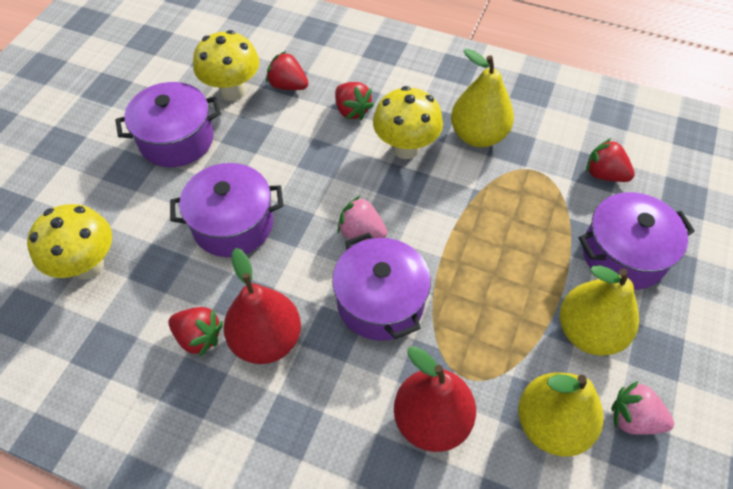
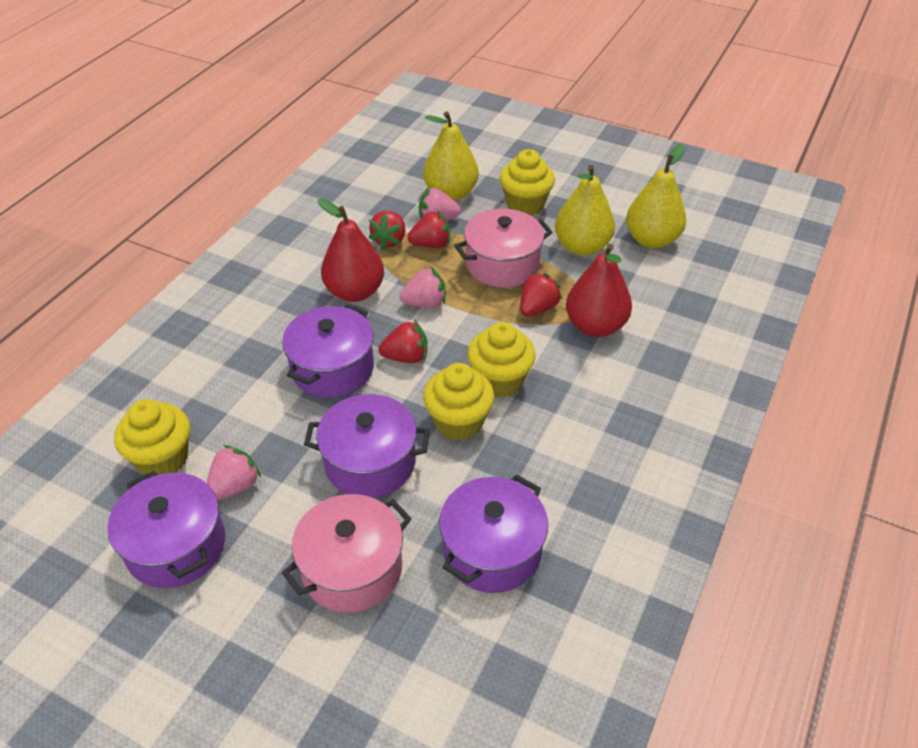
pink pot: none = 0 -> [282,494,412,613] [454,209,553,288] = 2
pink strawberry: [337,196,387,241] [611,381,674,435] = 2 -> [207,445,261,500] [400,267,446,307] [419,188,461,220] = 3
yellow cupcake: none = 0 -> [114,399,190,475] [423,363,494,441] [467,322,536,398] [500,149,555,215] = 4
yellow mushroom: [27,204,112,280] [193,30,259,101] [373,86,443,159] = 3 -> none = 0

